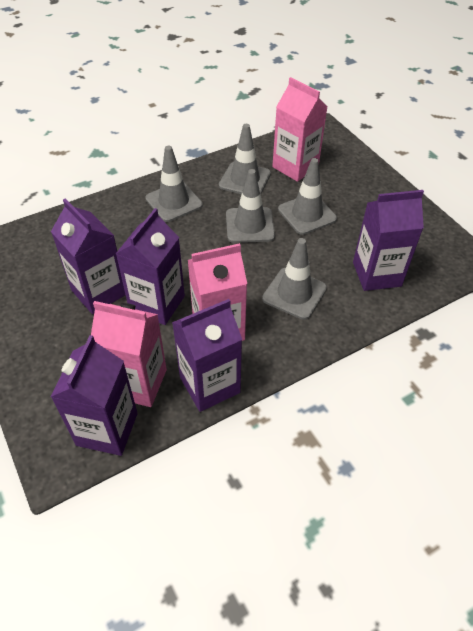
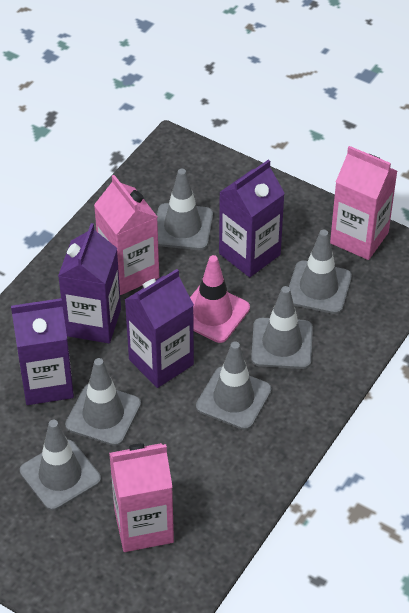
grey traffic cone: [145,146,203,222] [219,124,271,194] [226,169,275,243] [262,238,327,320] [278,158,337,235] = 5 -> [20,420,101,511] [65,358,141,446] [157,169,213,250] [196,341,272,430] [251,286,313,369] [289,230,352,314] = 6
pink traffic cone: none = 0 -> [190,255,250,343] = 1
purple carton: [51,199,125,314] [51,335,138,456] [116,208,185,325] [172,299,242,412] [353,190,424,291] = 5 -> [11,298,74,405] [58,223,121,343] [125,269,194,388] [219,160,285,277] = 4

